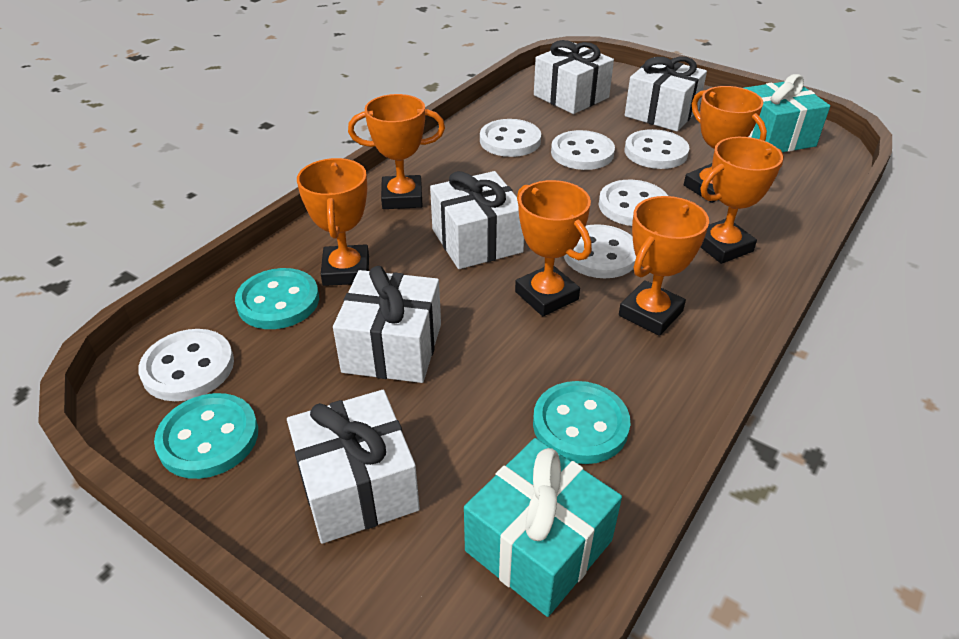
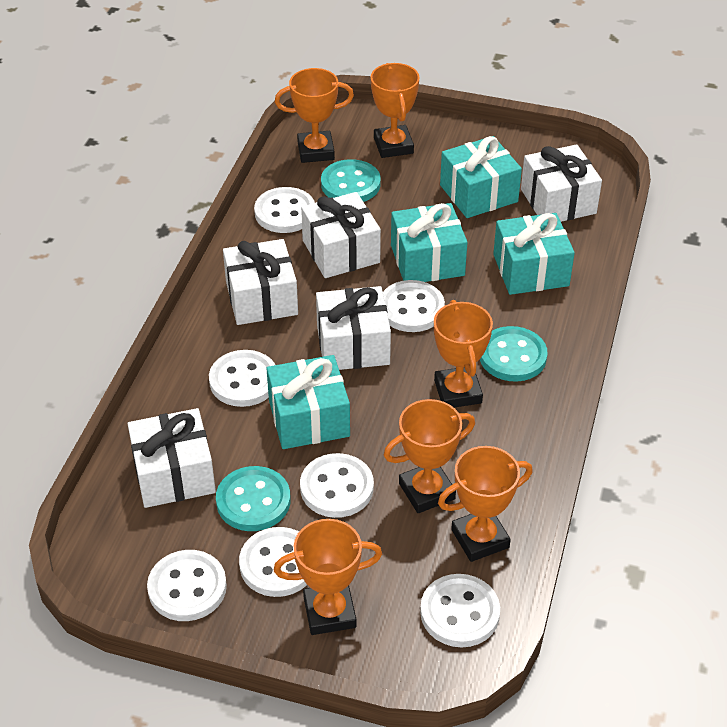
turquoise gift: [464,438,622,617] [744,74,830,152] = 2 -> [266,355,350,449] [391,203,468,282] [440,136,522,218] [493,213,575,295] = 4
white button: [138,329,234,401] [480,119,541,157] [551,130,615,170] [564,224,636,278] [599,180,668,226] [625,129,689,169] = 6 -> [147,550,227,621] [209,350,275,407] [239,527,307,597] [254,187,315,233] [300,453,374,518] [383,280,445,332] [420,574,500,647] = 7

